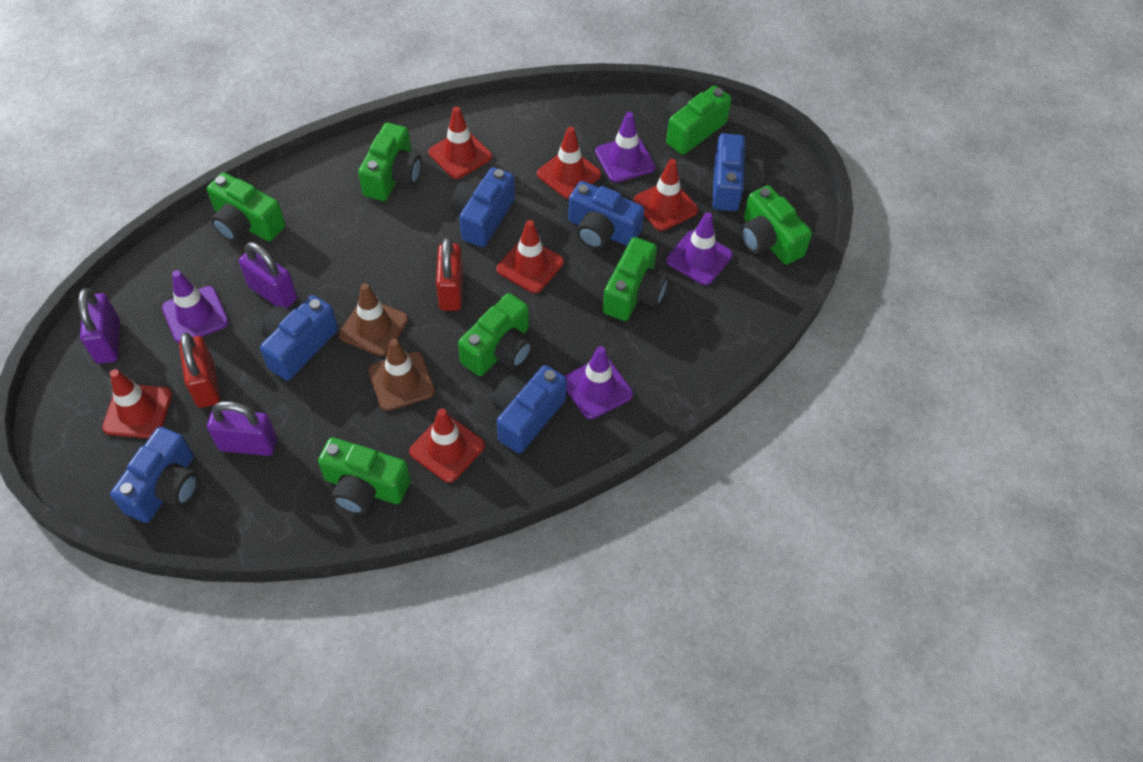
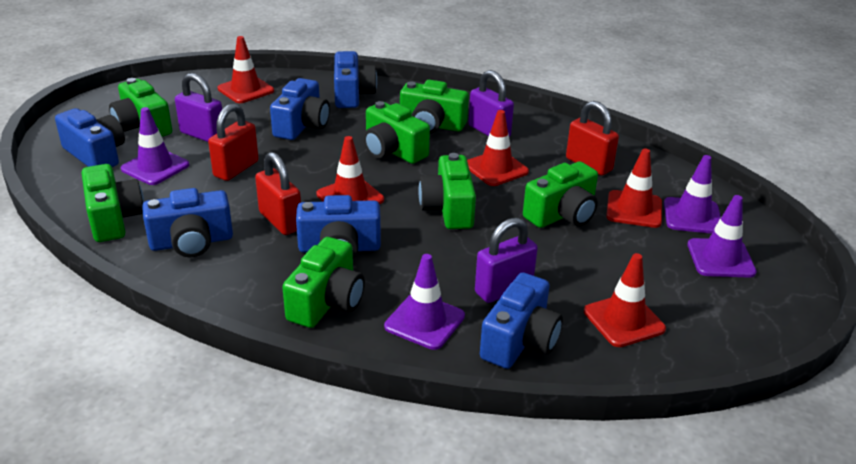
brown traffic cone: [339,283,408,356] [368,339,435,411] = 2 -> none = 0
red padlock: [179,333,220,408] [436,237,463,311] = 2 -> [208,103,259,181] [255,152,301,235] [566,101,619,176] = 3
red traffic cone: [102,369,172,438] [409,408,485,483] [428,106,492,179] [497,220,564,293] [537,127,601,199] [634,159,698,231] = 6 -> [218,36,274,103] [316,136,384,204] [467,110,529,186] [584,253,666,347] [606,149,662,228] = 5

